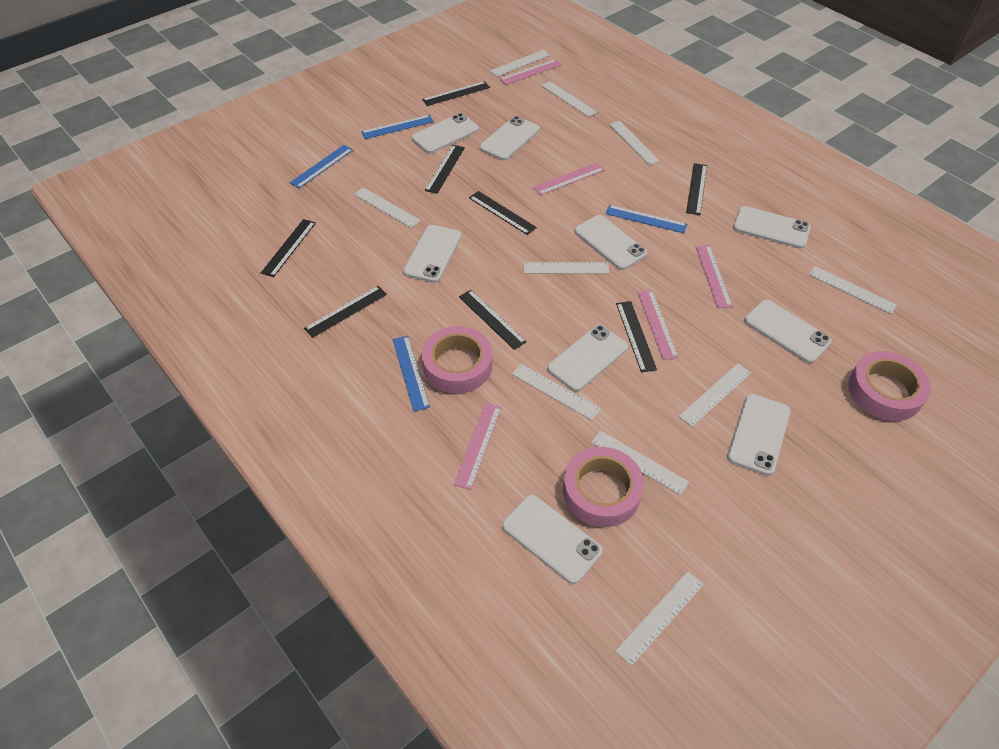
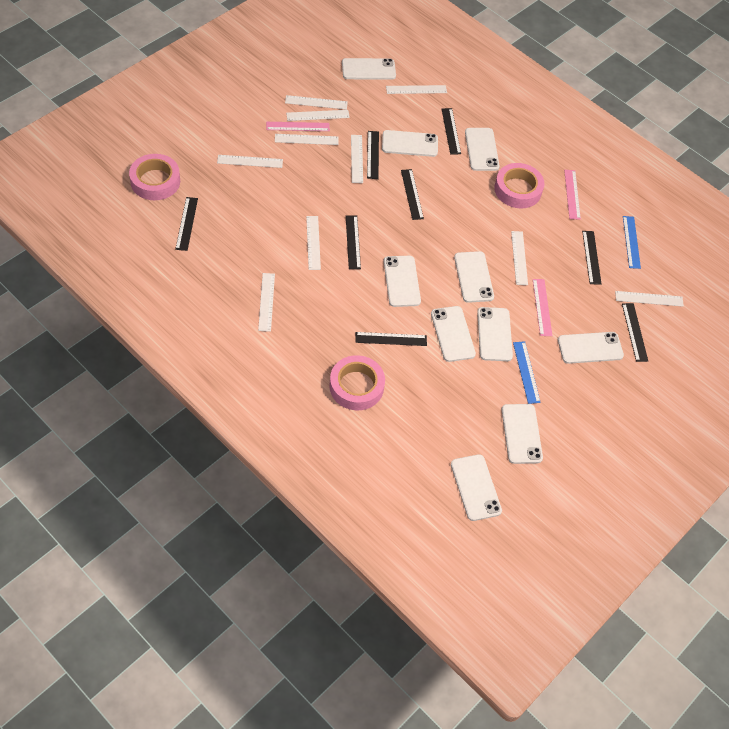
blue ruler: [290,145,353,188] [361,115,434,139] [393,336,430,412] [605,205,687,233] = 4 -> [513,341,541,404] [623,216,641,269] = 2
pink ruler: [454,403,502,490] [499,59,562,85] [533,163,604,195] [638,290,679,360] [696,245,733,308] = 5 -> [266,122,330,131] [533,279,552,336] [564,170,581,220] = 3
white phone: [403,225,462,283] [412,113,479,154] [480,116,540,160] [502,495,603,584] [547,325,628,391] [574,215,648,270] [727,394,791,475] [733,206,811,249] [744,300,832,363] = 9 -> [342,58,396,80] [382,130,438,157] [384,256,421,307] [431,306,476,362] [451,454,502,521] [454,251,494,303] [465,128,500,171] [477,307,513,361] [502,404,543,464] [558,332,624,364] = 10

